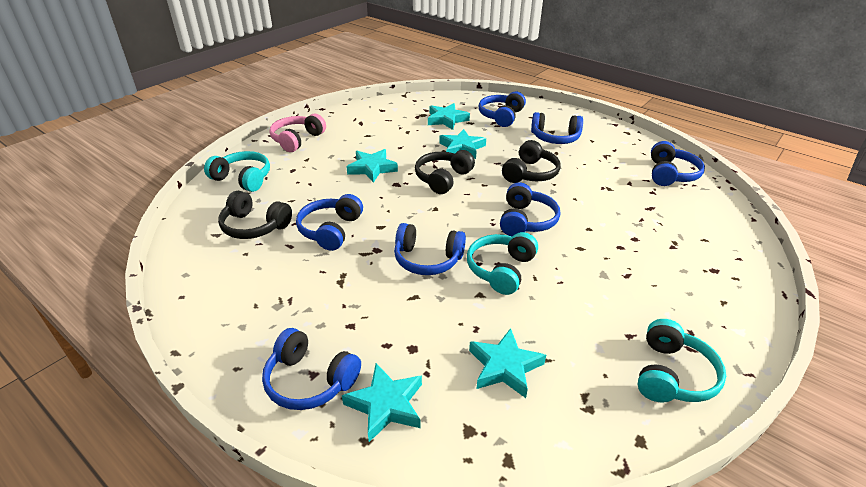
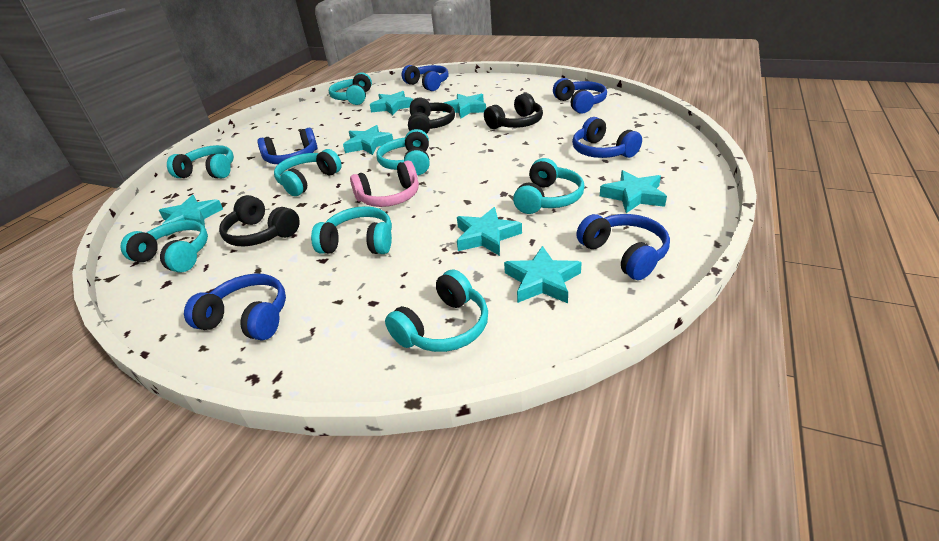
blue headphones: [262,328,361,410] [296,194,363,251] [394,223,466,275] [478,92,526,127] [500,182,560,237] [531,112,583,144] [651,141,705,186] = 7 -> [184,274,286,341] [258,128,318,164] [402,65,449,91] [553,78,607,114] [572,117,642,158] [576,214,670,280] = 6
turquoise headphones: [204,151,270,192] [467,232,538,295] [637,319,726,402] = 3 -> [120,220,208,273] [167,145,234,178] [274,149,342,196] [311,206,392,254] [329,72,372,105] [376,129,430,175] [385,270,488,352] [513,158,585,214] = 8
turquoise star: [342,363,422,442] [346,149,398,183] [428,103,470,130] [439,129,486,159] [469,328,546,398] = 5 -> [159,195,223,236] [343,125,393,155] [370,91,413,115] [443,94,486,118] [457,207,522,256] [504,246,582,303] [600,170,667,213] = 7

